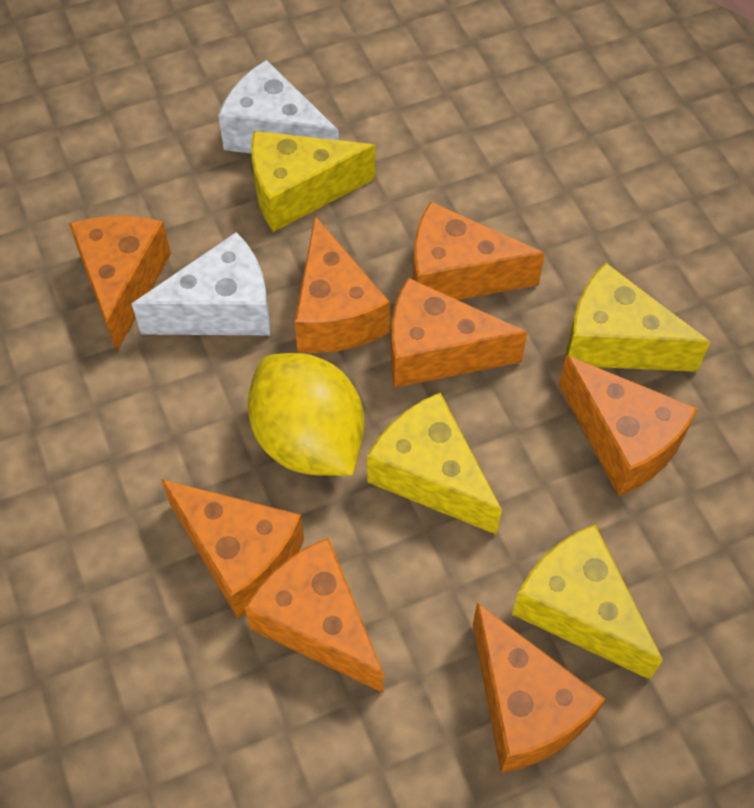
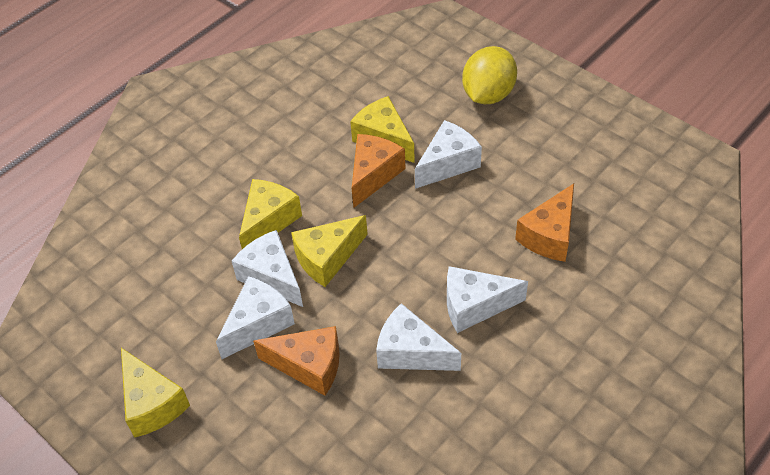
orange cheese: [69,216,171,353] [161,479,304,619] [245,537,384,693] [295,216,390,353] [391,278,528,388] [413,201,545,300] [473,603,605,773] [559,355,698,496] = 8 -> [253,326,340,396] [351,134,406,208] [515,183,574,262] = 3
white cheese: [132,232,270,335] [218,60,339,154] = 2 -> [216,276,295,359] [232,230,303,307] [376,303,461,371] [415,120,482,189] [447,266,528,333] = 5

